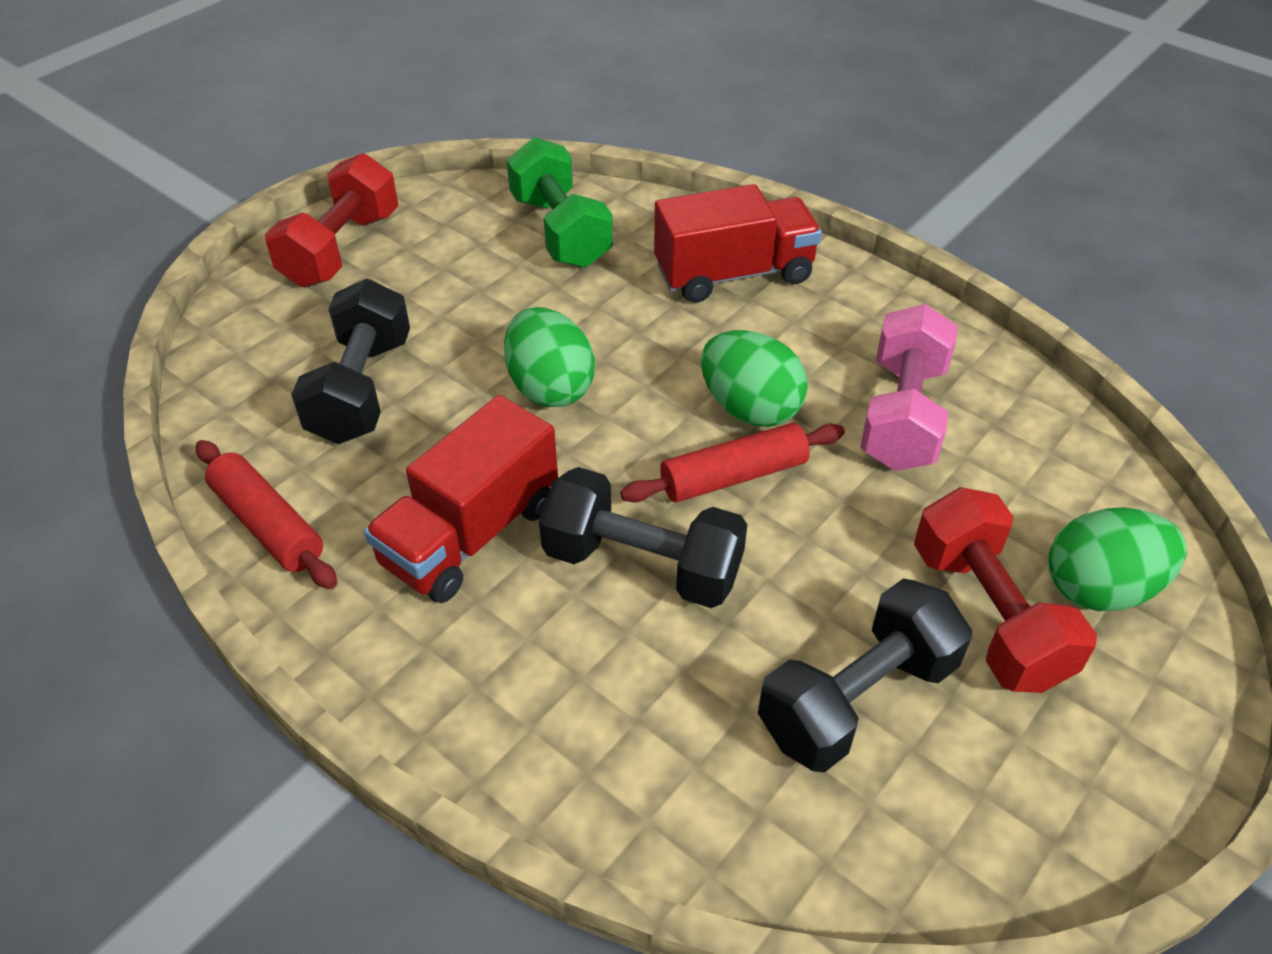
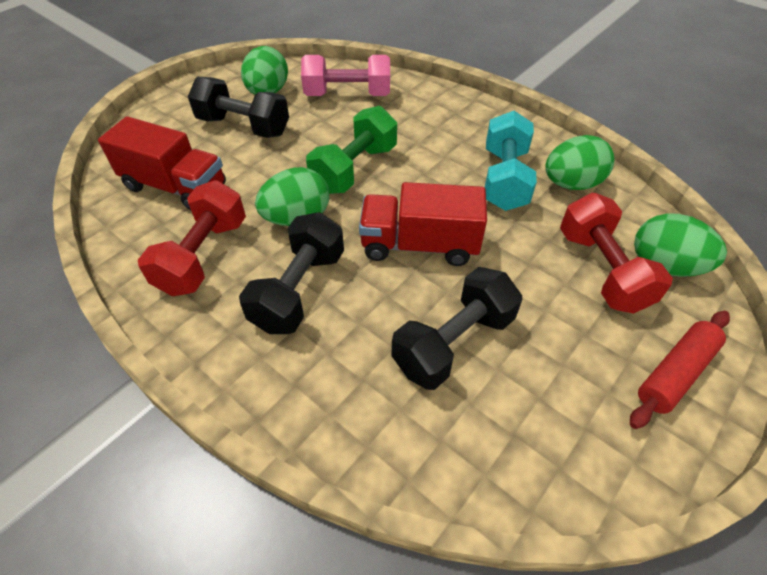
green egg: [504,307,595,407] [701,330,808,427] [1048,507,1187,611] = 3 -> [241,46,288,95] [255,167,329,226] [545,135,614,190] [634,213,727,277] = 4
red rolling pin: [196,440,337,589] [620,423,845,502] = 2 -> [630,311,730,429] = 1
turquoise dumbbell: none = 0 -> [485,111,537,211] = 1

